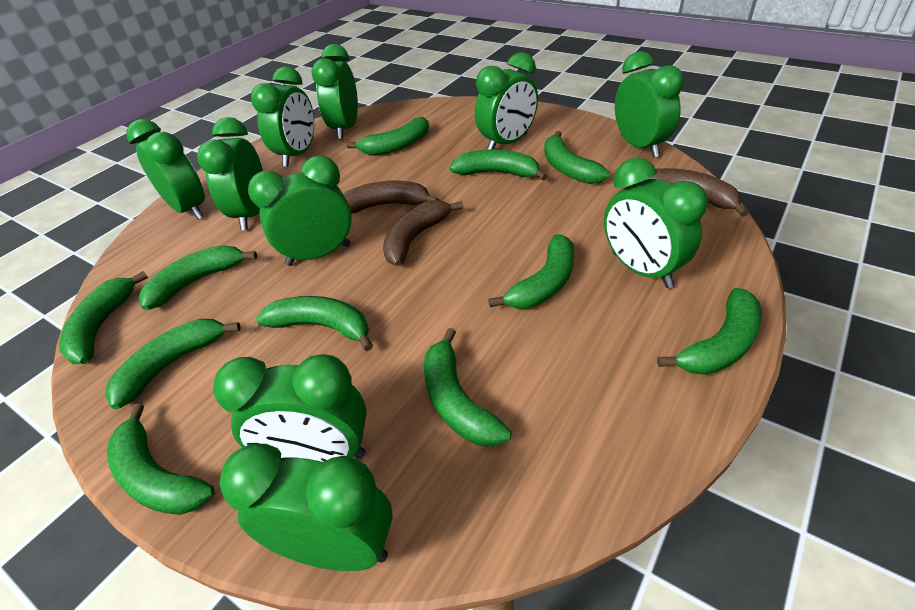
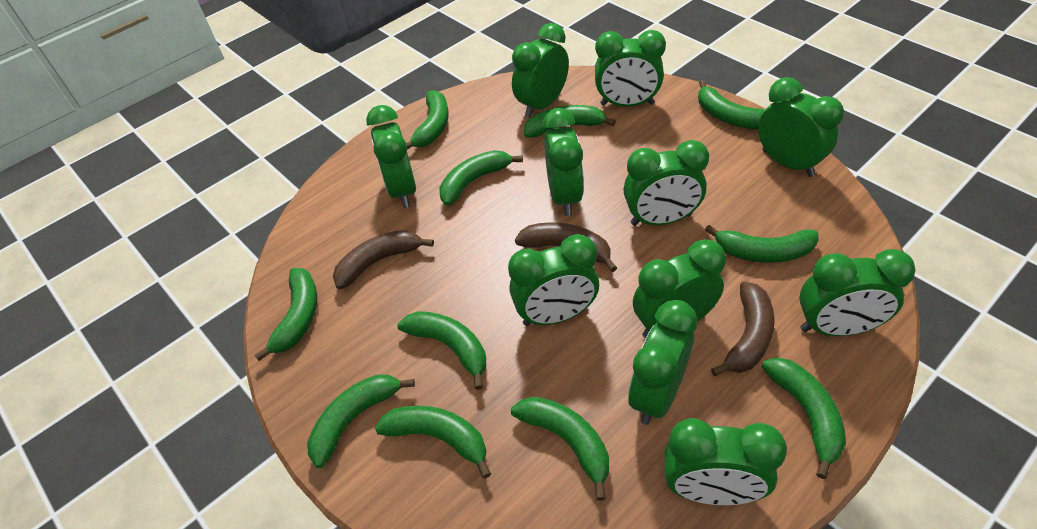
green clock: [127,119,205,220] [197,117,263,230] [213,354,367,462] [219,444,393,571] [248,155,352,266] [251,67,314,167] [311,44,358,139] [475,52,538,150] [604,158,708,288] [615,51,684,158] = 10 -> [366,105,416,208] [508,234,599,326] [512,23,569,118] [543,108,584,216] [595,30,666,107] [624,140,709,226] [628,300,697,425] [633,239,726,338] [664,418,787,505] [758,77,844,177] [799,249,915,336] = 11

